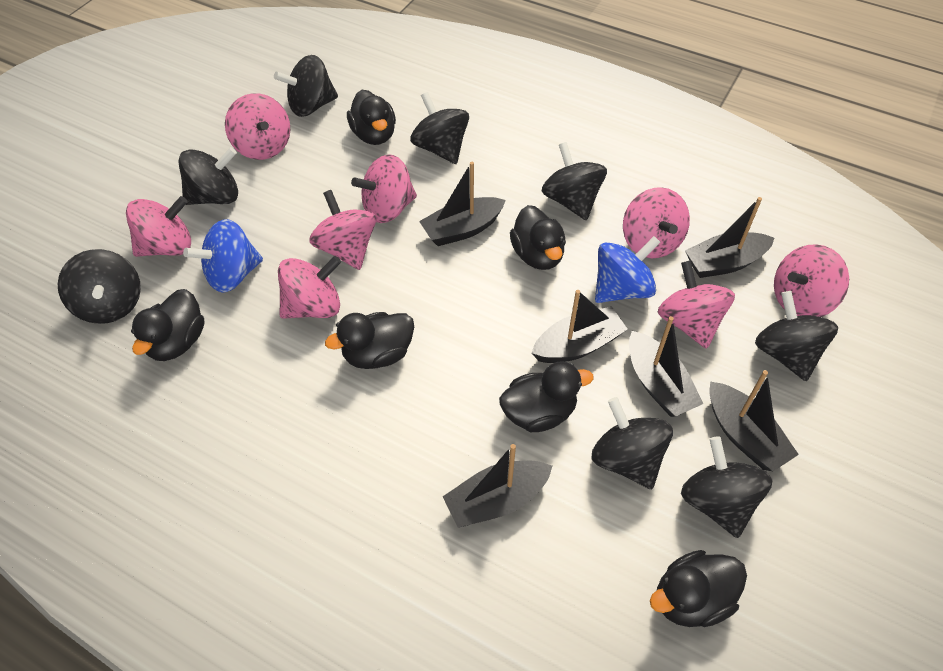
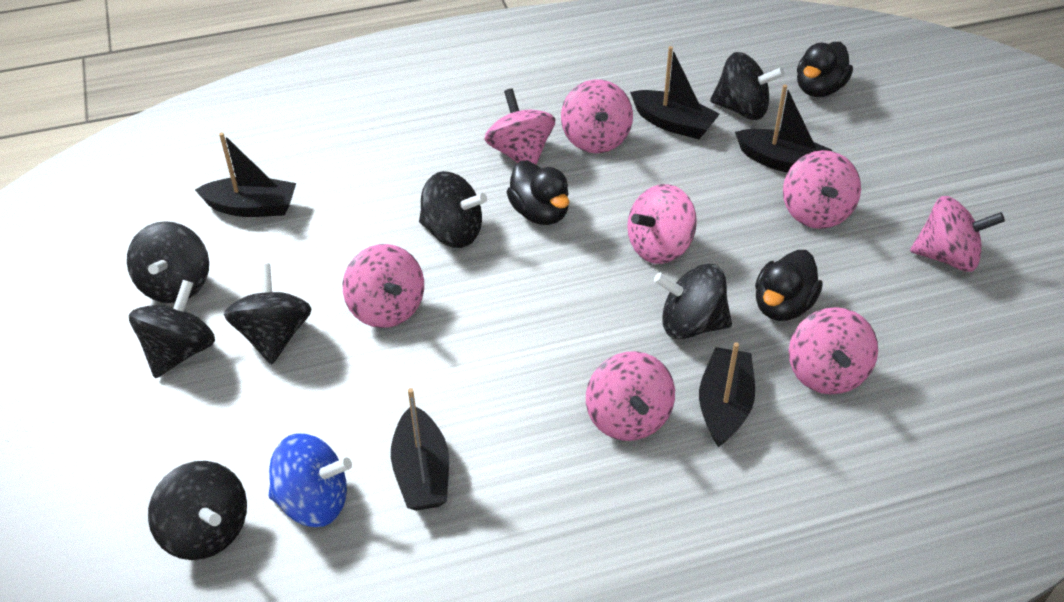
black boat: [419,162,506,246] [443,444,552,528] [531,290,628,363] [629,316,704,417] [685,197,774,278] [709,370,799,471] = 6 -> [195,132,296,217] [391,388,449,511] [630,46,720,139] [699,342,755,447] [735,84,832,173] = 5
black duck: [131,289,204,361] [325,312,414,369] [347,90,396,145] [499,361,593,432] [510,205,566,270] [650,550,747,627] = 6 -> [507,160,569,225] [755,250,823,321] [797,42,853,97] = 3
black spinning top: [58,249,141,324] [178,147,238,205] [274,55,338,117] [410,92,469,164] [542,142,607,220] [591,397,673,489] [681,436,772,538] [755,291,838,381] = 8 -> [127,221,209,303] [129,280,215,378] [148,461,247,560] [224,264,312,364] [419,171,487,248] [654,264,732,339] [710,52,785,120] = 7
blue spinning top: [183,219,263,293] [595,236,660,303] = 2 -> [268,433,352,527] = 1

